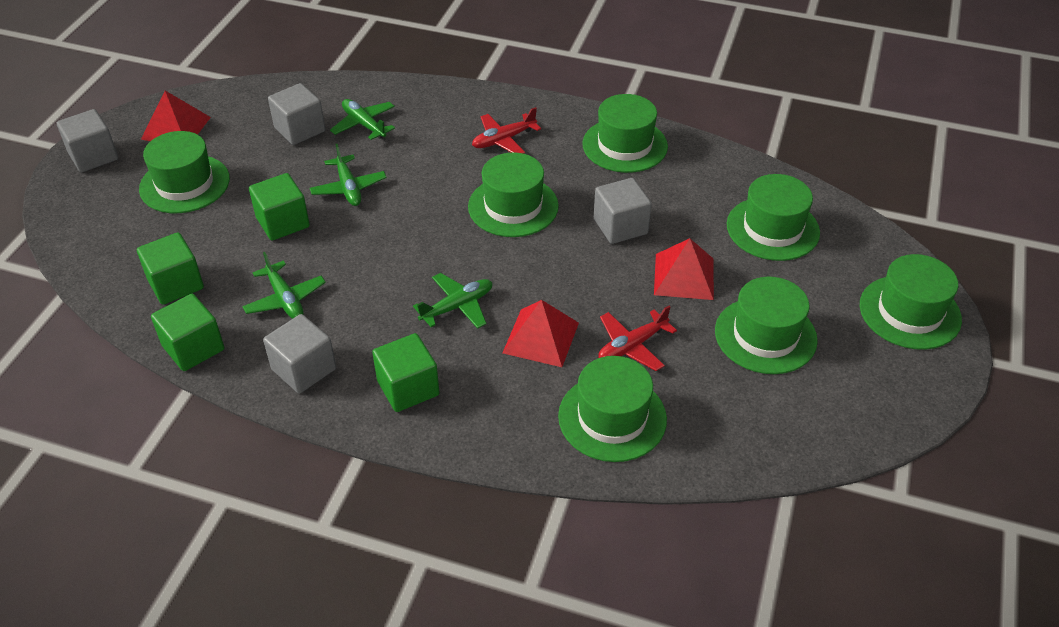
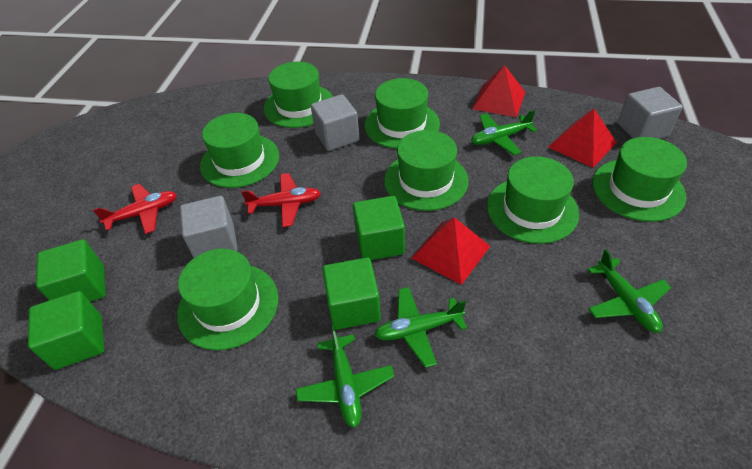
grey cube: [57,109,118,172] [263,314,336,394] [268,83,325,145] [594,178,652,244] = 4 -> [180,196,237,258] [311,94,360,151] [618,87,683,139] = 3

